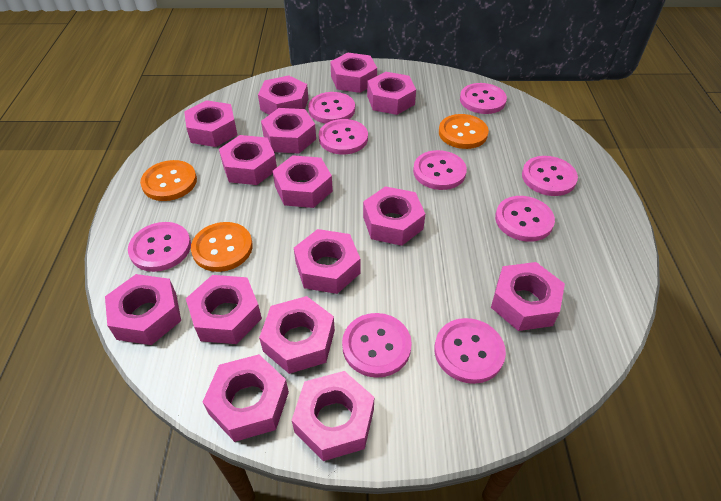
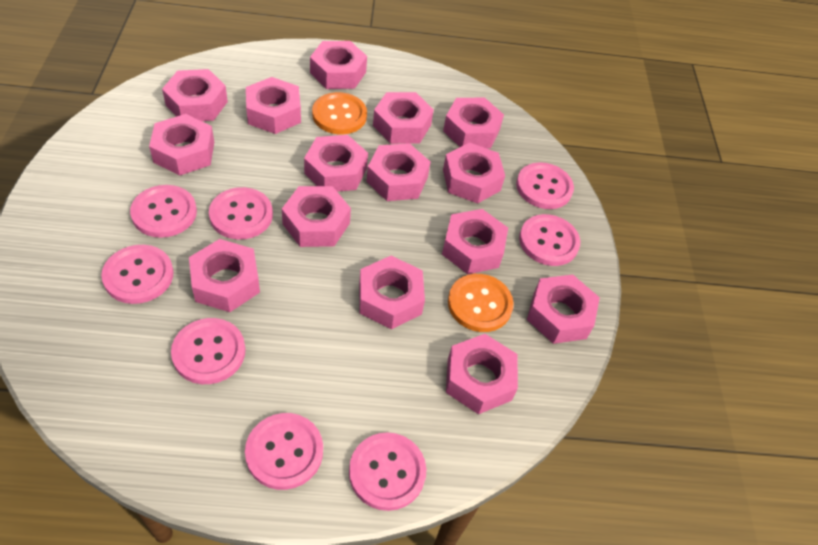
orange button: [140,160,197,201] [191,222,253,272] [439,114,489,149] = 3 -> [312,92,367,134] [448,274,514,332] = 2
pink button: [128,222,191,272] [308,92,355,124] [319,119,368,154] [342,313,412,378] [413,150,467,190] [434,318,506,384] [460,83,507,114] [495,196,555,242] [522,156,578,196] = 9 -> [101,245,174,304] [130,185,197,238] [171,318,245,384] [209,187,273,239] [245,413,323,490] [349,432,426,511] [516,162,574,209] [519,214,580,266] = 8

